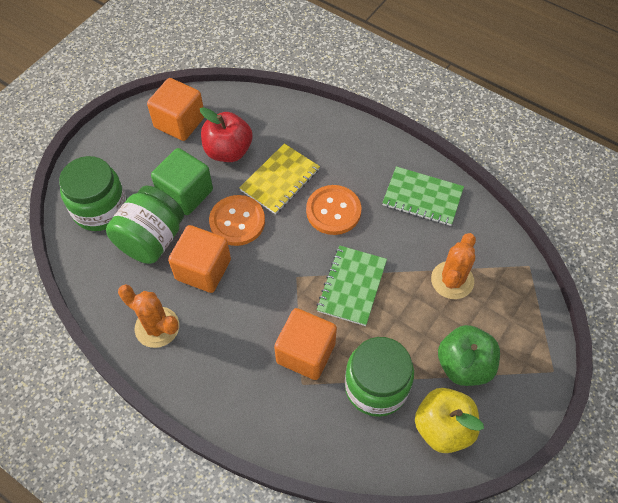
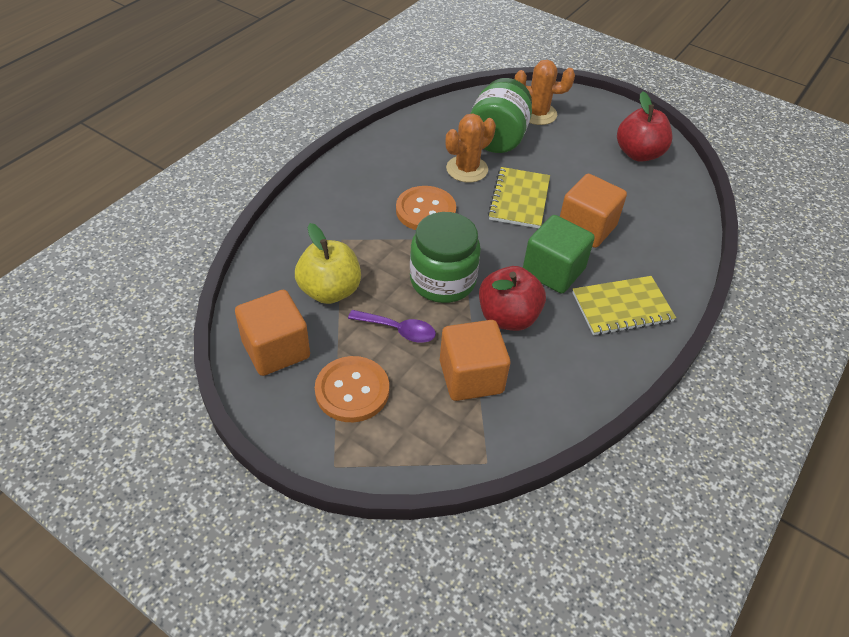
green apple: [438,325,500,386] = 1 -> none = 0
green jar: [59,156,127,231] [106,185,184,264] [345,337,414,417] = 3 -> [410,212,481,303] [470,78,532,153] = 2
green notebook: [316,245,387,326] [382,166,464,226] = 2 -> none = 0
purple spoon: none = 0 -> [348,310,436,343] = 1
red apple: [200,107,253,162] = 1 -> [479,266,546,331] [617,91,672,162] = 2
yellow notebook: [240,144,320,214] = 1 -> [488,167,550,228] [572,276,676,335] = 2

